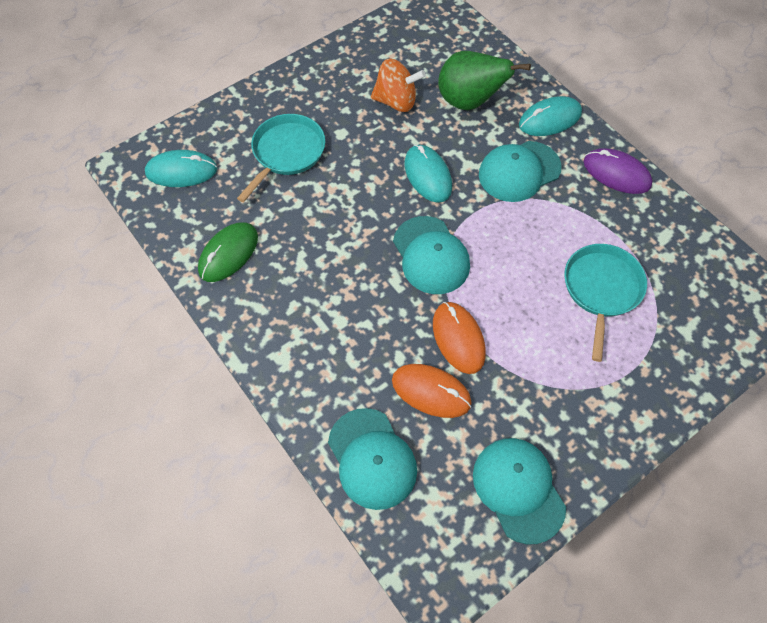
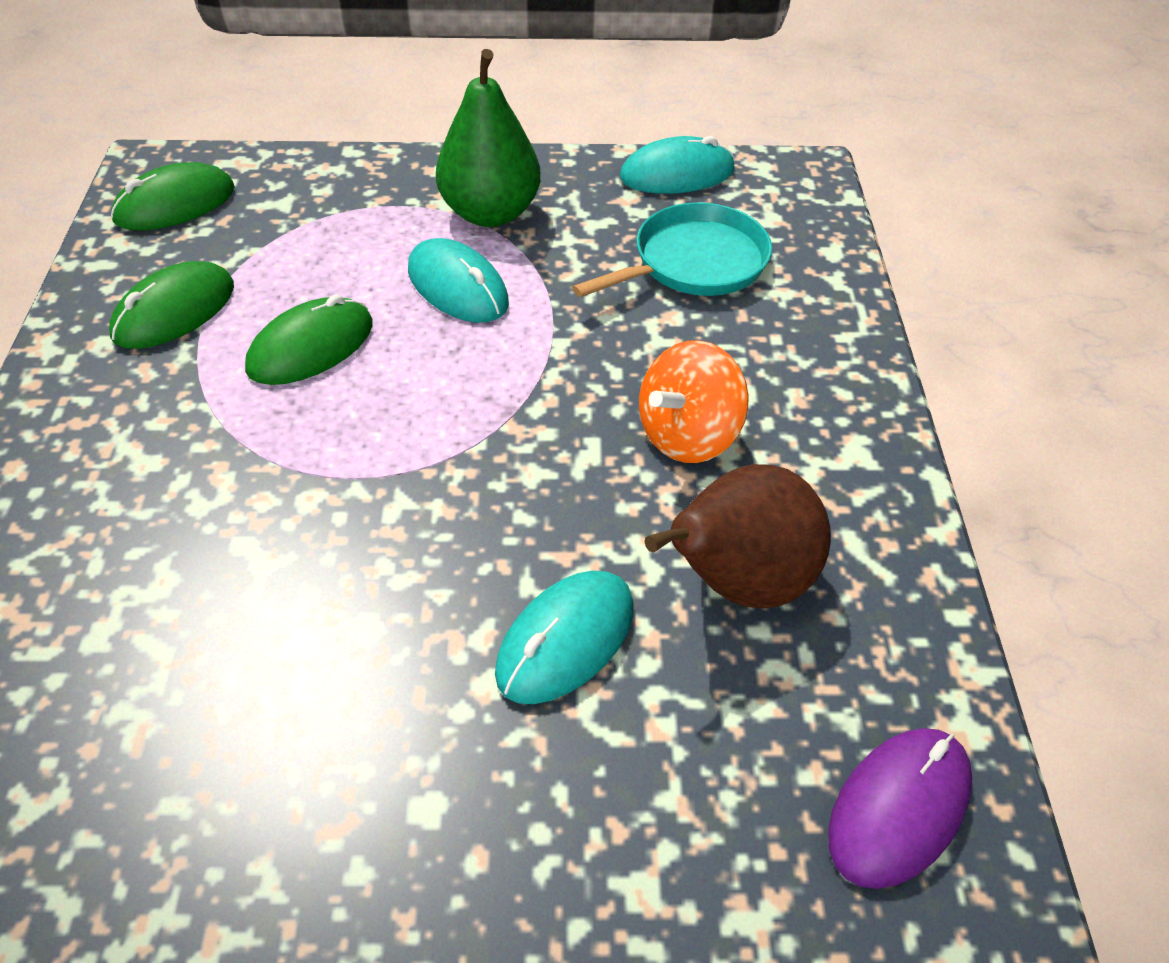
brown pear: none = 0 -> [644,464,831,608] = 1
green mouse: [198,223,258,282] = 1 -> [109,261,234,349] [111,162,235,230] [245,294,372,385] = 3
orange mouse: [392,364,472,418] [433,302,486,374] = 2 -> none = 0
turquoise cap: [328,408,417,510] [393,216,470,294] [473,438,566,544] [479,141,562,202] = 4 -> none = 0
turquoise pan: [237,114,326,202] [564,244,647,362] = 2 -> [572,202,772,297] = 1

